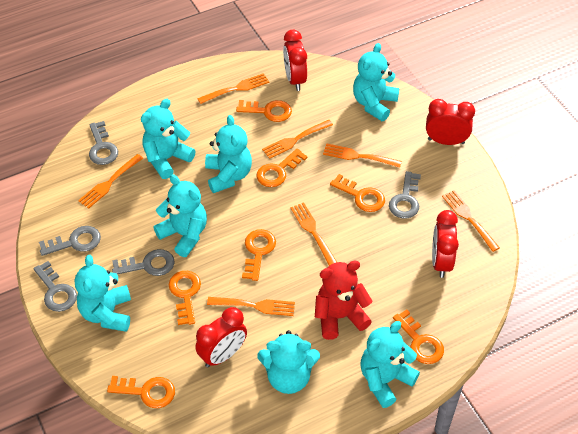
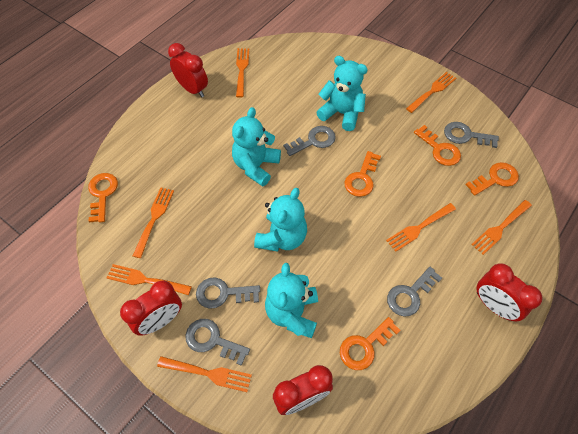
orange key: [107,376,175,408] [169,271,201,325] [236,100,292,122] [242,229,276,281] [257,148,308,187] [330,174,385,212] [393,309,444,364] = 7 -> [88,173,118,223] [340,317,401,370] [344,151,381,197] [414,125,461,166] [465,162,519,196] = 5
red teddy bear: [315,260,372,340] = 1 -> none = 0
turquoise teddy bear: [75,255,131,332] [141,99,196,179] [153,174,207,257] [205,115,252,193] [257,330,320,394] [353,43,399,121] [360,321,420,408] = 7 -> [232,107,281,187] [254,188,307,252] [265,263,318,338] [316,56,368,131] = 4

